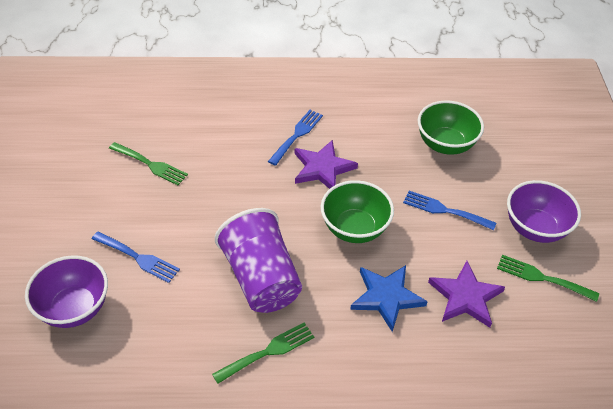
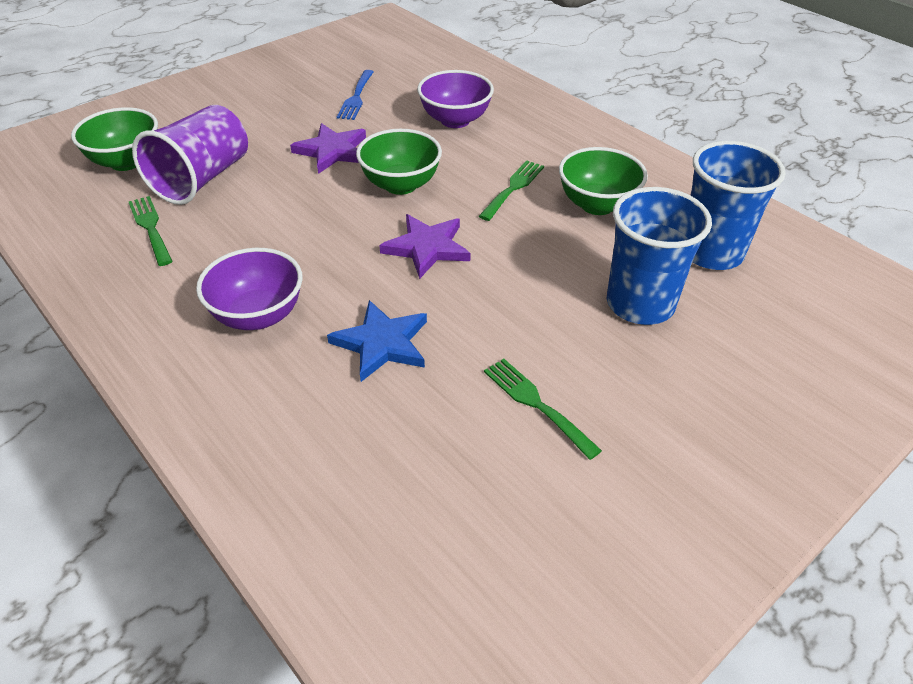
blue cup: none = 0 -> [607,187,712,325] [690,141,786,270] = 2
blue fork: [92,231,180,283] [268,110,323,166] [403,191,496,230] = 3 -> [337,70,374,120] = 1
green bowl: [321,180,394,243] [418,100,484,155] = 2 -> [71,107,158,171] [356,129,442,195] [559,147,648,215] = 3

